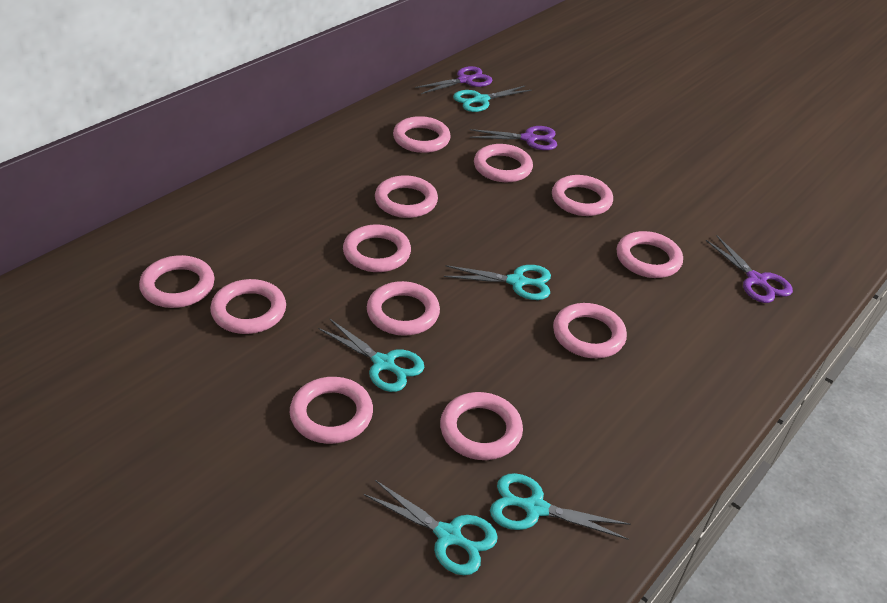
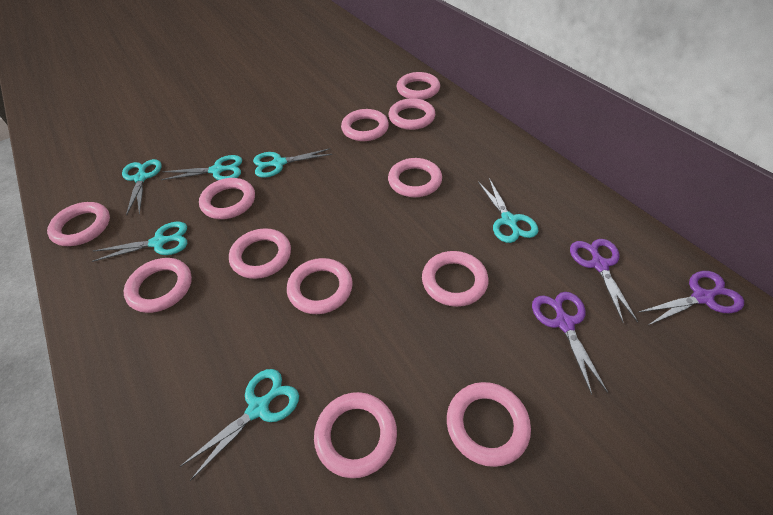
turquoise scissors: [318,319,424,392] [364,480,498,575] [444,265,551,300] [453,86,532,112] [490,473,630,540] = 5 -> [92,222,187,262] [122,159,162,216] [161,155,242,180] [179,369,299,481] [253,148,333,178] [478,178,538,243] = 6

